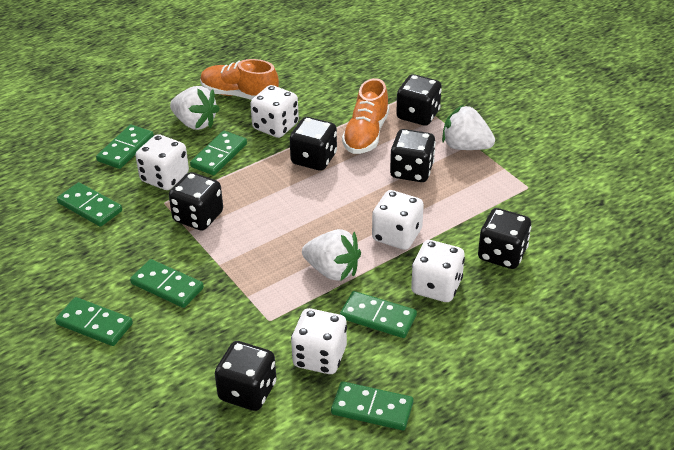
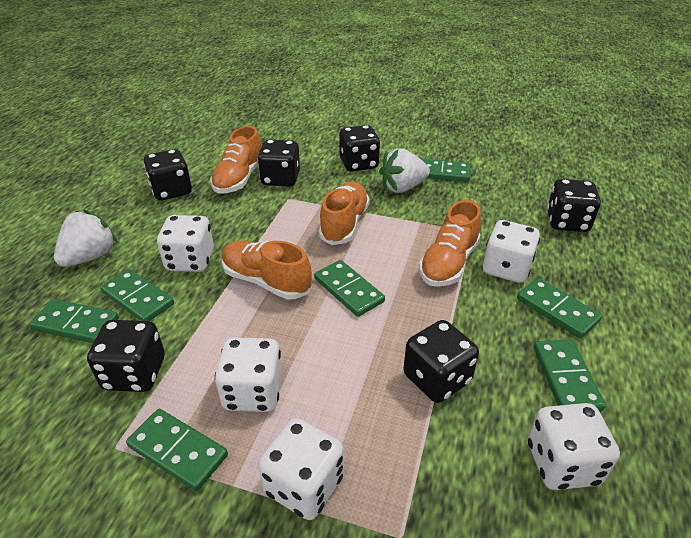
orange shoe: [200,59,279,100] [342,78,389,154] = 2 -> [210,126,262,194] [222,241,312,300] [319,182,370,245] [419,200,481,287] = 4
white strawberry: [170,86,220,130] [302,229,361,281] [442,105,495,150] = 3 -> [54,209,118,267] [379,148,430,193] = 2

